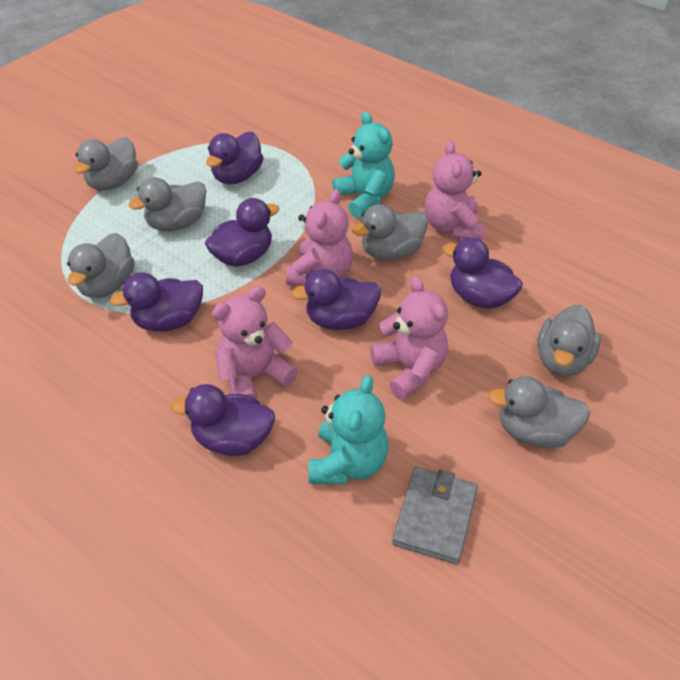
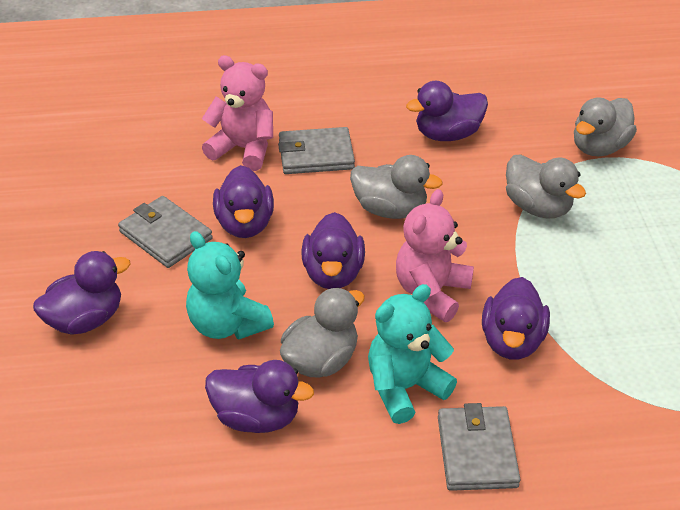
grey duck: [67,233,135,298] [74,137,138,191] [129,177,206,231] [352,204,428,260] [488,376,590,448] [537,305,601,377] = 6 -> [280,287,365,378] [350,155,443,219] [506,154,586,219] [574,97,637,156] = 4
grey wallet: [392,467,478,564] = 1 -> [118,196,213,268] [278,127,355,174] [438,403,520,491] = 3
pink teddy bear: [212,286,298,399] [286,189,353,286] [370,276,448,400] [425,141,484,241] = 4 -> [202,55,273,171] [396,189,474,322] = 2

